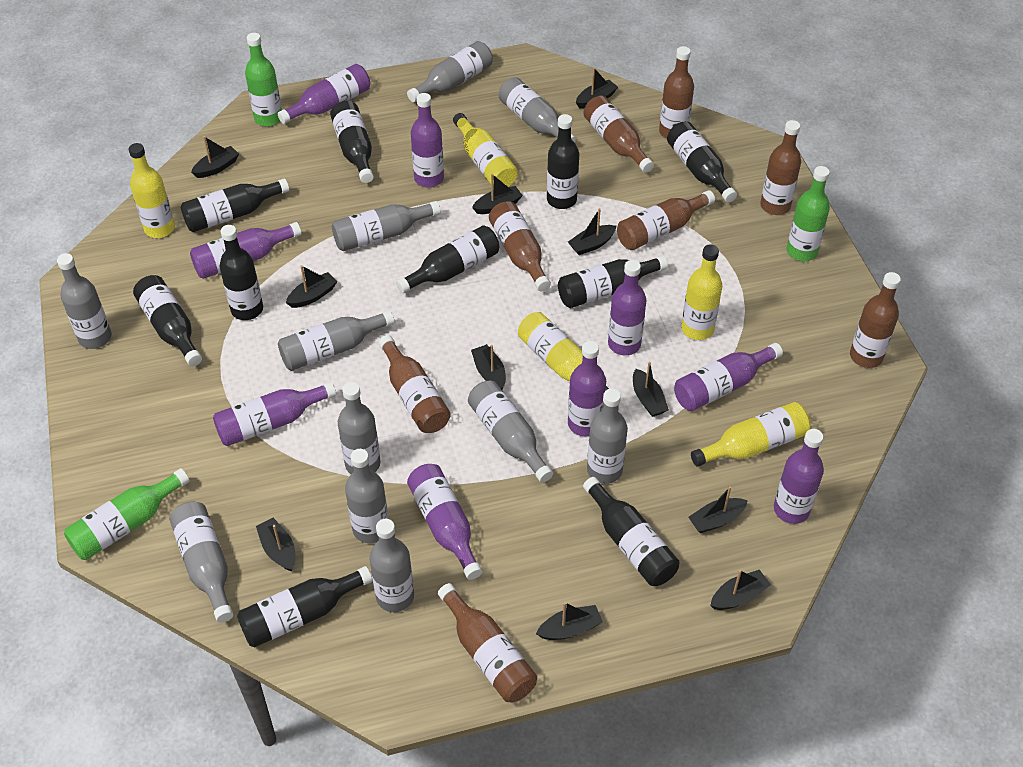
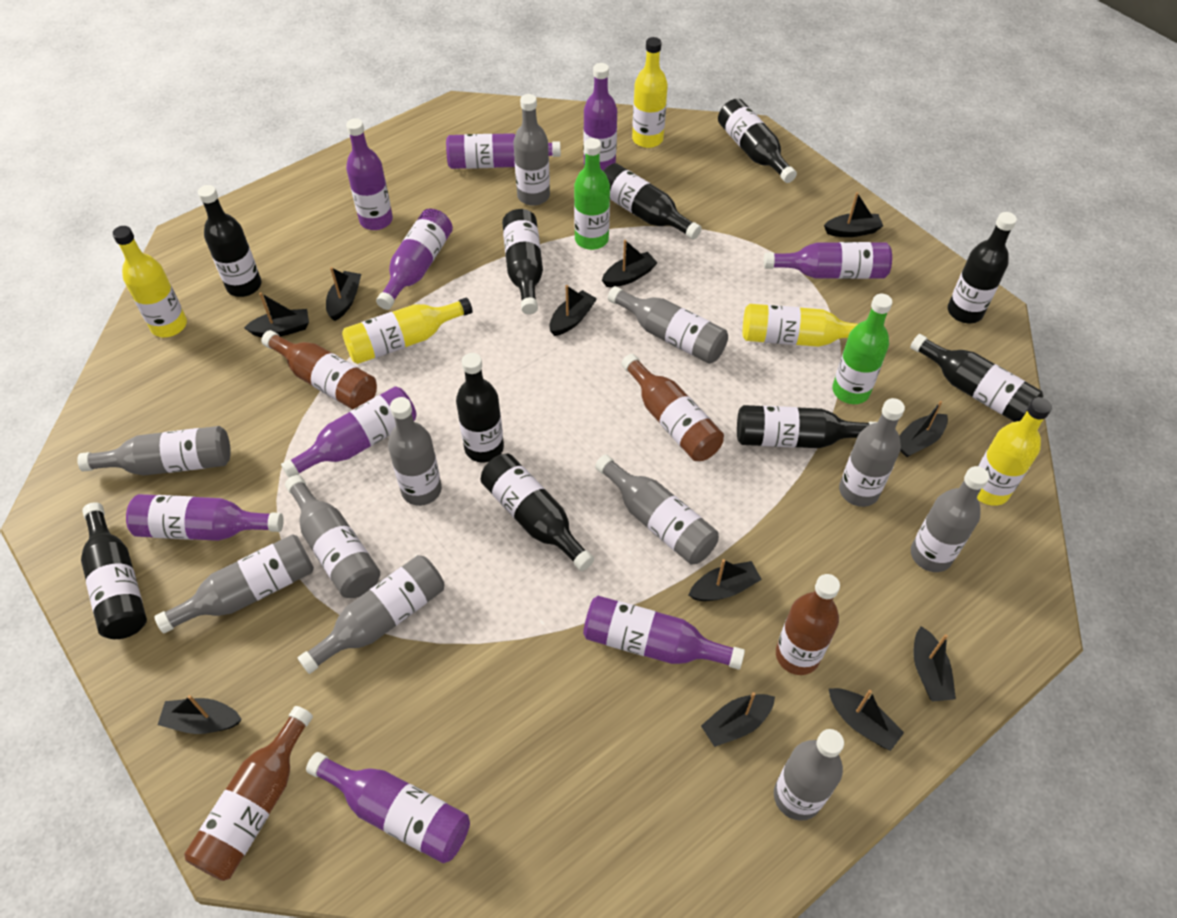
brown bottle: [379,335,451,433] [438,583,537,702] [489,201,551,291] [583,96,654,173] [617,190,715,250] [659,46,694,138] [760,120,801,215] [850,272,901,368] = 8 -> [184,706,313,881] [261,330,377,410] [621,354,724,461] [776,574,840,675] = 4
green bottle: [64,468,190,560] [245,33,282,126] [787,166,830,261] = 3 -> [574,138,610,250] [832,294,892,404] = 2

